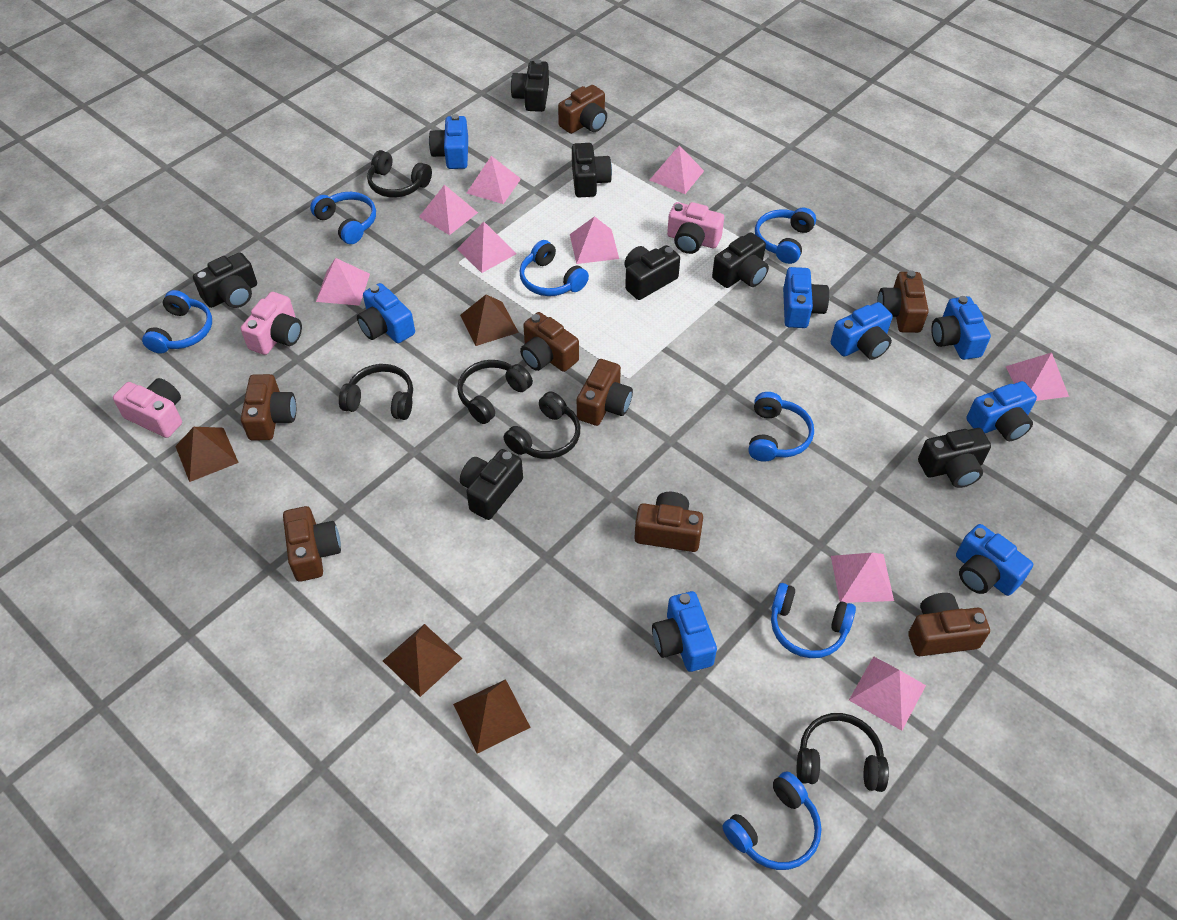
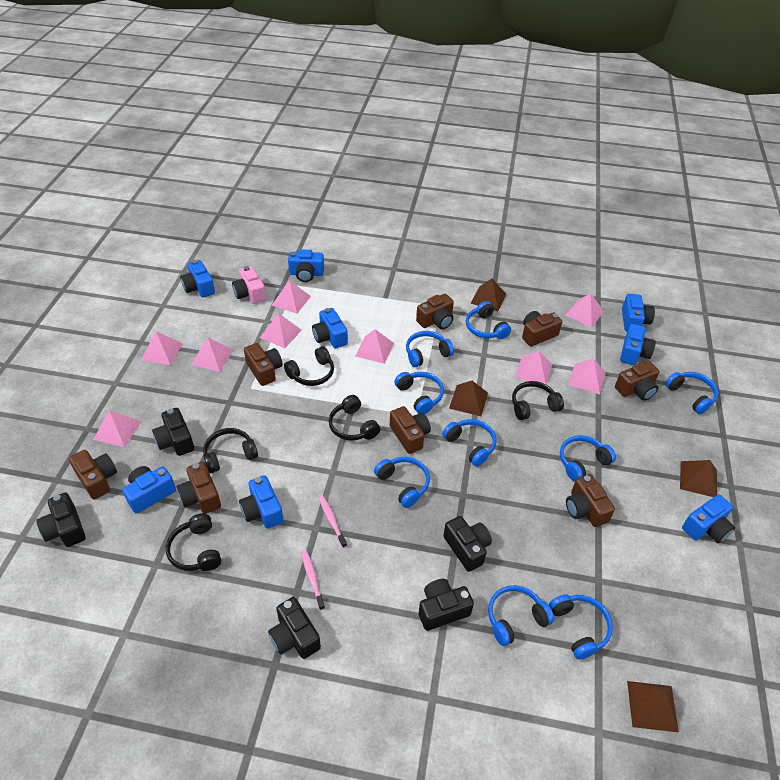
black camera: [193,253,257,308] [460,449,523,520] [511,59,549,112] [572,143,612,197] [624,245,680,300] [712,233,769,288] [918,428,991,488] = 7 -> [37,493,86,547] [152,408,194,456] [268,597,321,659] [419,579,474,631] [444,516,492,572] = 5
blue headphones: [142,290,212,354] [310,192,376,244] [520,240,589,296] [723,771,822,870] [749,392,814,462] [755,208,816,264] [771,583,856,658] = 7 -> [374,457,430,508] [394,372,444,414] [406,331,454,367] [442,419,497,467] [466,301,511,339] [488,585,554,646] [549,594,613,660] [560,435,616,482] [665,372,718,414] = 9
pink camera: [113,378,182,438] [241,292,302,355] [667,202,724,254] = 3 -> [232,266,266,304] = 1
pink toothbrush: none = 0 -> [301,550,325,610] [319,496,347,548] = 2

